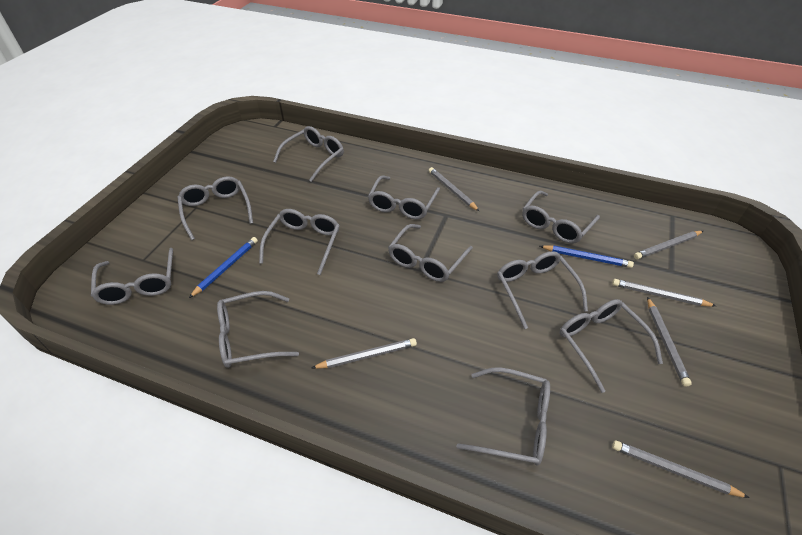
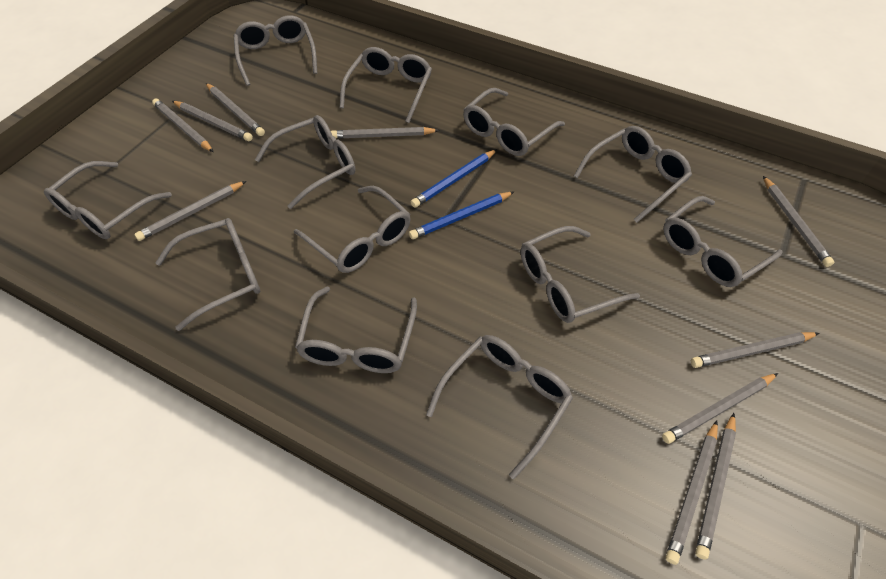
grey glasses: [91,248,173,305] [178,176,253,240] [217,291,299,368] [259,209,340,275] [273,126,344,182] [368,175,440,220] [388,224,473,282] [456,367,550,466] [497,251,588,329] [522,191,600,244] [560,299,663,393] = 11 -> [44,161,172,239] [155,218,260,331] [234,15,317,86] [255,115,355,209] [294,186,411,273] [295,286,417,373] [340,47,432,123] [426,335,573,479] [463,88,565,156] [521,226,640,323] [574,126,692,223] [663,196,782,287] = 12
grey pencil: [312,338,417,369] [429,167,479,211] [612,279,716,307] [612,440,750,498] [634,231,703,259] [647,297,692,386] = 6 -> [134,181,246,241] [152,99,213,152] [172,101,253,141] [206,83,265,136] [331,127,440,139] [662,373,778,444] [666,421,718,565] [691,332,819,368] [695,413,736,560] [763,176,835,267] = 10

